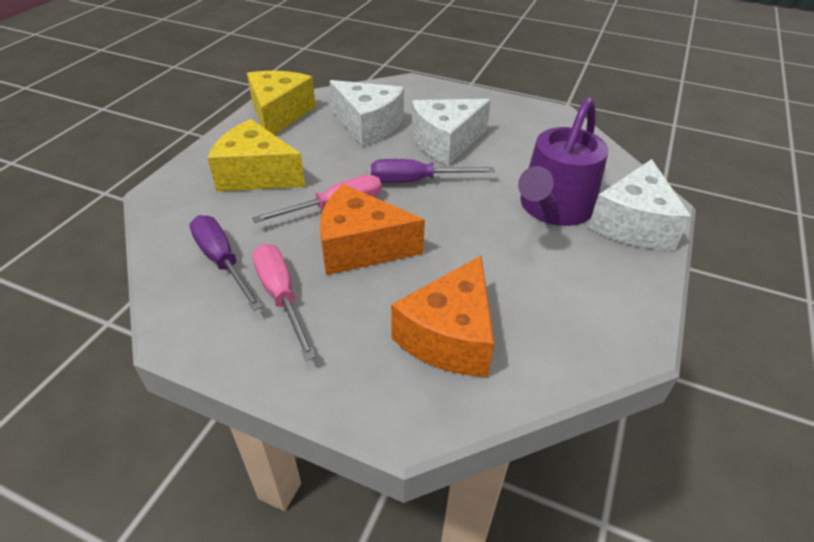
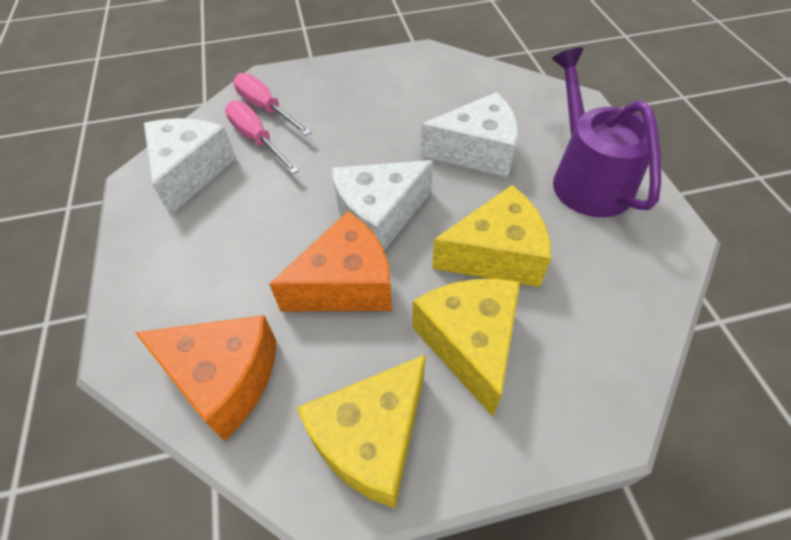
purple screwdriver: [190,215,263,311] [371,159,495,183] = 2 -> none = 0
yellow cheese: [208,119,305,191] [247,71,316,135] = 2 -> [297,355,425,508] [413,279,520,417] [432,185,551,287] = 3

